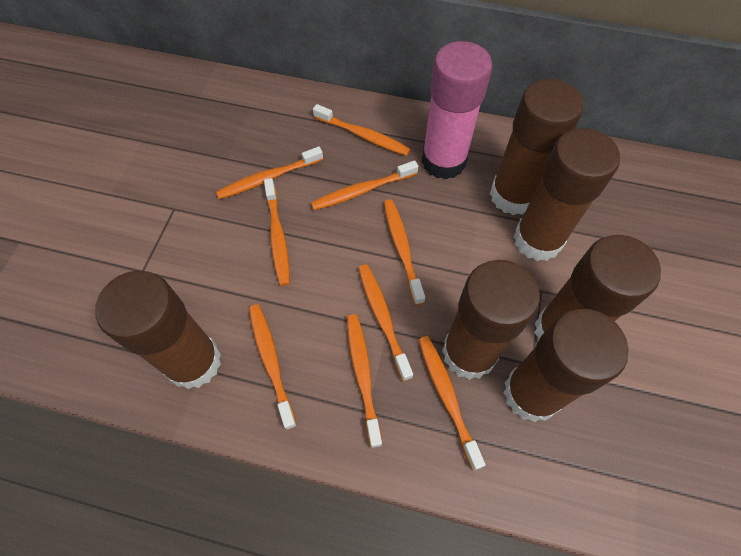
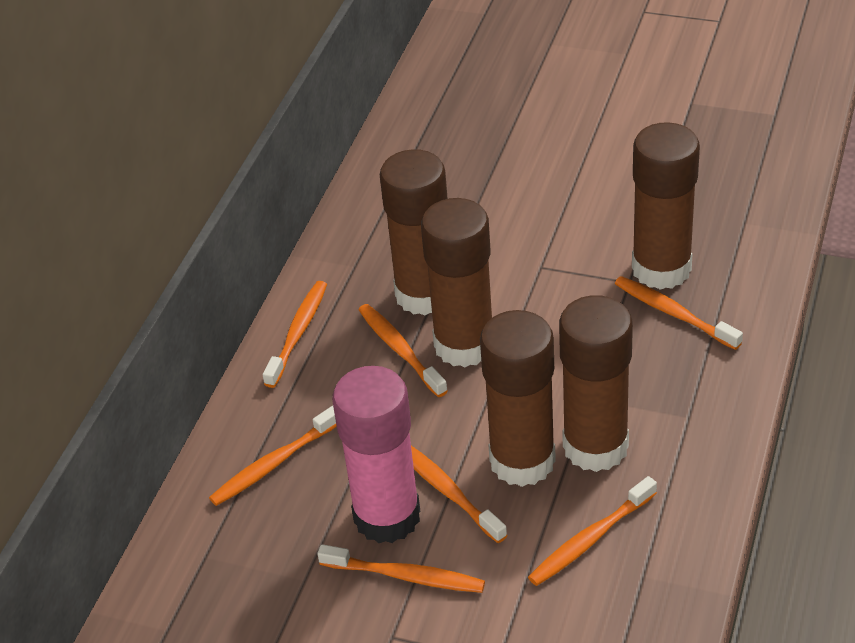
brown glue stick: [95,271,221,389] [442,260,540,380] [490,79,584,215] [504,309,629,422] [513,128,620,261] [534,235,661,341] = 6 -> [380,149,448,316] [421,198,492,367] [480,310,556,487] [559,295,633,472] [632,122,700,290] = 5
orange toothbrush: [216,146,323,199] [249,304,297,430] [264,178,290,286] [311,160,418,210] [313,104,411,156] [347,314,382,448] [358,264,413,381] [384,199,425,305] [419,336,485,470] = 9 -> [209,406,337,506] [263,281,327,388] [317,544,485,593] [359,304,448,397] [411,446,507,543] [528,476,657,586] [615,276,743,350] = 7

